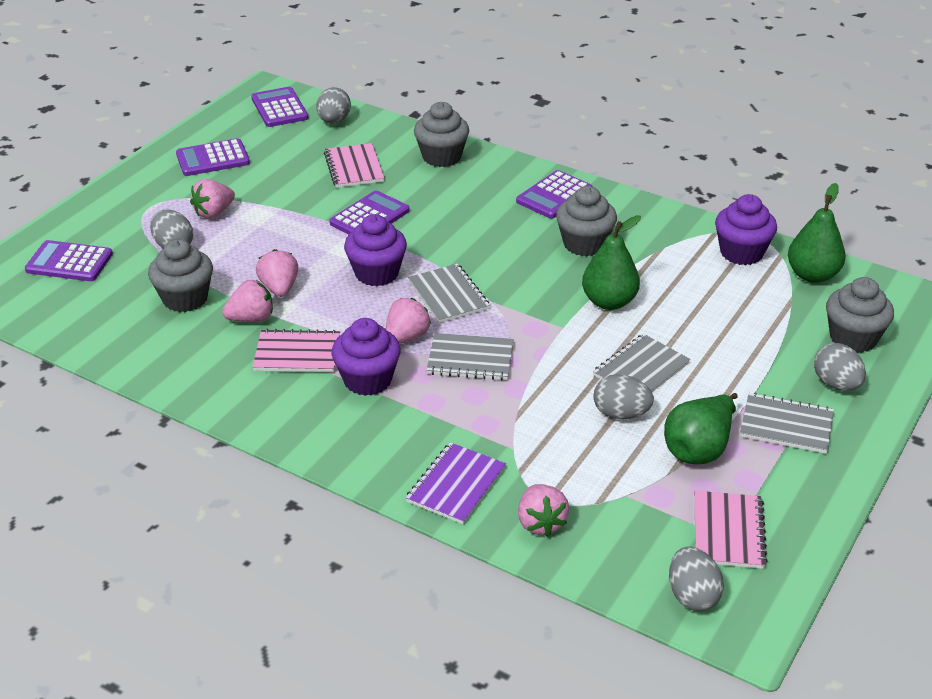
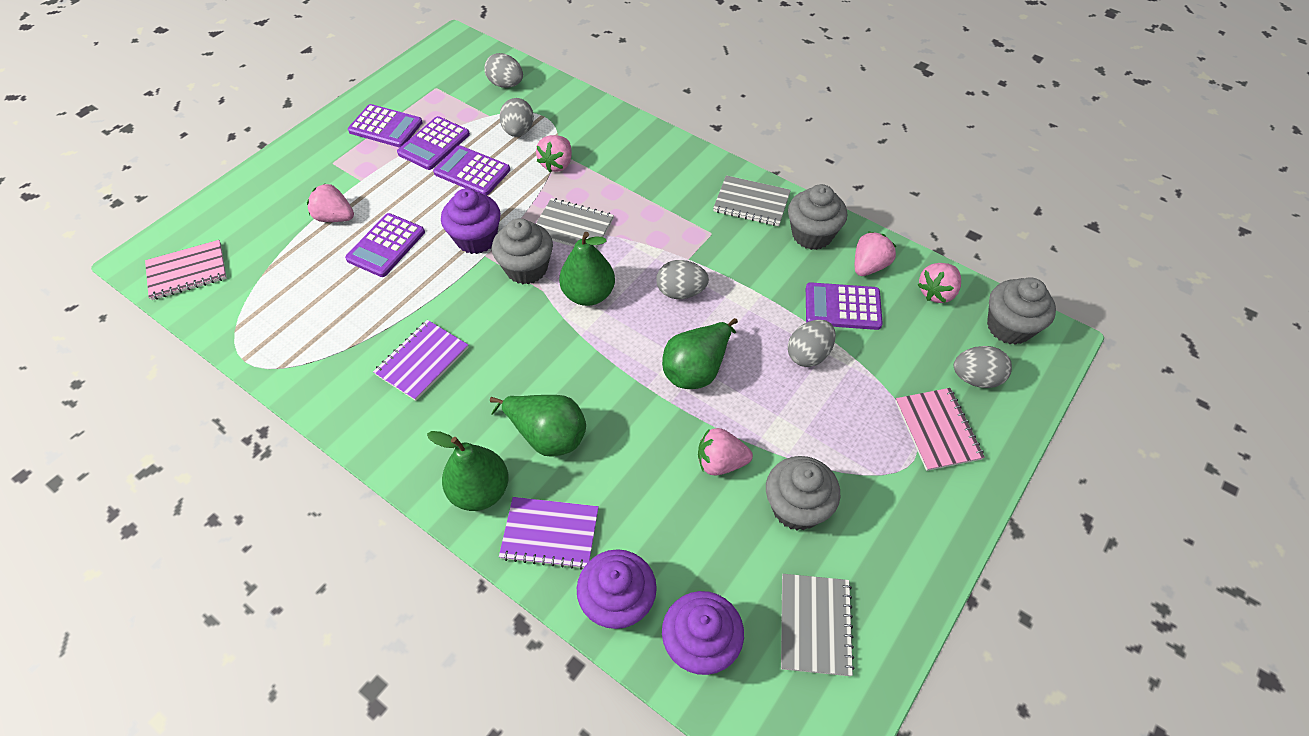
green pear: [582,215,641,310] [664,393,738,464] [788,183,846,283] = 3 -> [427,431,509,511] [490,395,586,457] [559,232,615,306] [662,318,738,389] = 4
grey notebook: [408,264,490,323] [426,333,514,381] [593,334,690,392] [740,393,834,454] = 4 -> [536,198,614,249] [713,175,791,226] [781,574,855,676] = 3
pink notebook: [253,329,340,372] [324,143,385,188] [695,491,768,569] = 3 -> [145,240,227,300] [895,388,985,471] = 2
purple notebook: [406,442,506,524] = 1 -> [373,320,469,401] [499,497,599,570] = 2

